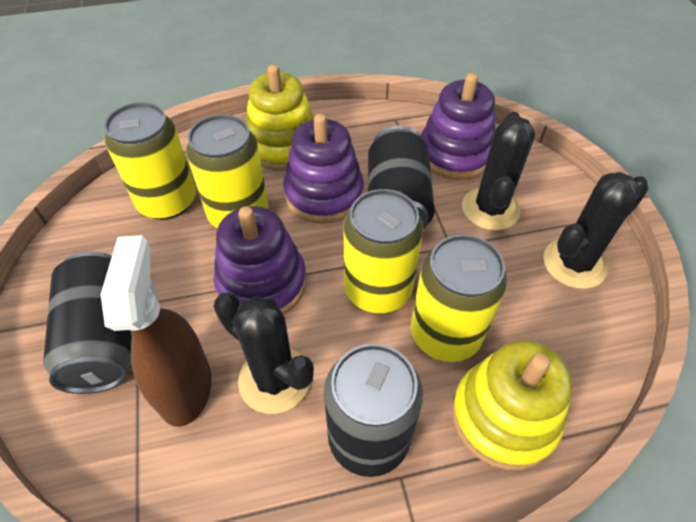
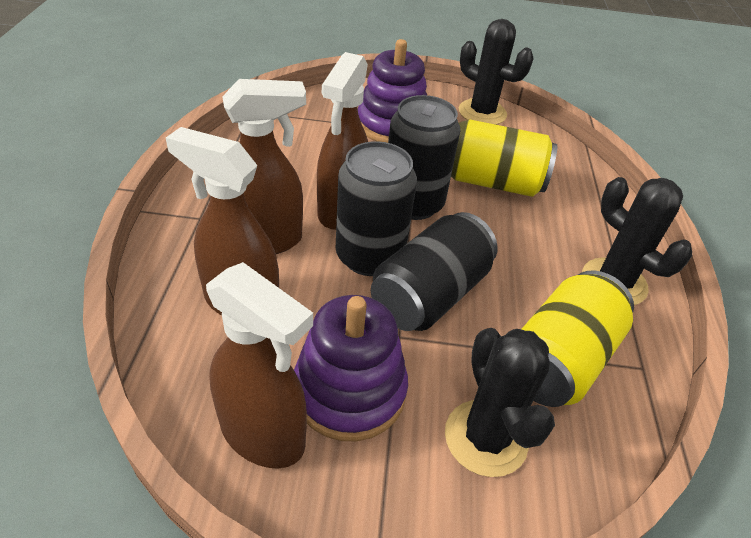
brown spray bottle: [101,235,211,427] = 1 -> [166,127,279,315] [206,262,313,469] [222,79,306,254] [317,52,368,230] = 4
purple stacking toy: [213,206,307,315] [283,114,364,224] [421,73,496,180] = 3 -> [294,295,408,441] [358,39,427,143] = 2
yellow can: [104,102,196,220] [186,114,268,228] [343,189,424,313] [411,234,507,362] = 4 -> [451,119,557,197] [522,270,634,407] = 2
yellow stacking toy: [246,65,314,171] [452,340,572,470] = 2 -> none = 0

